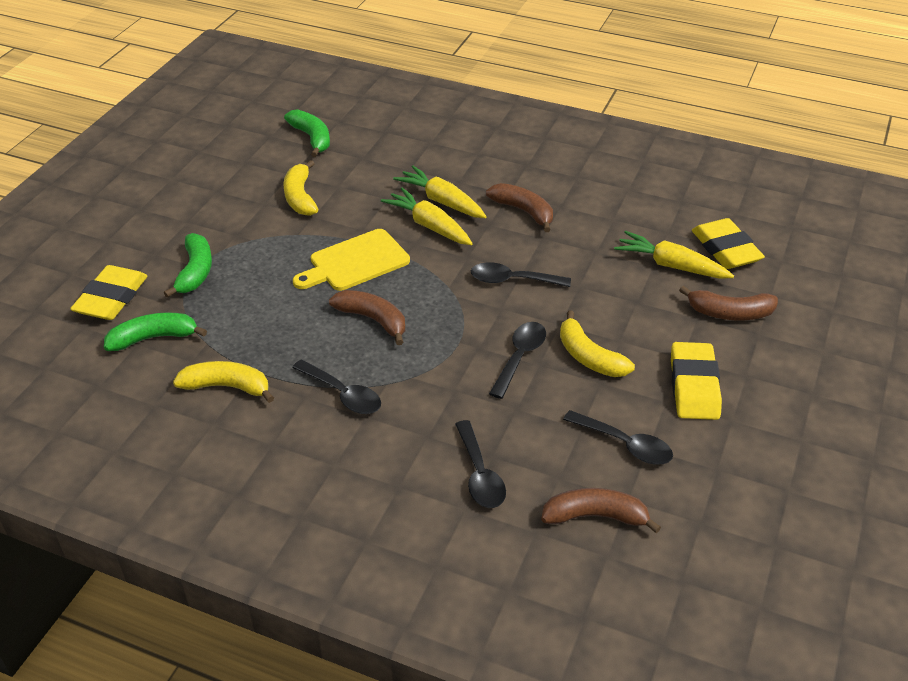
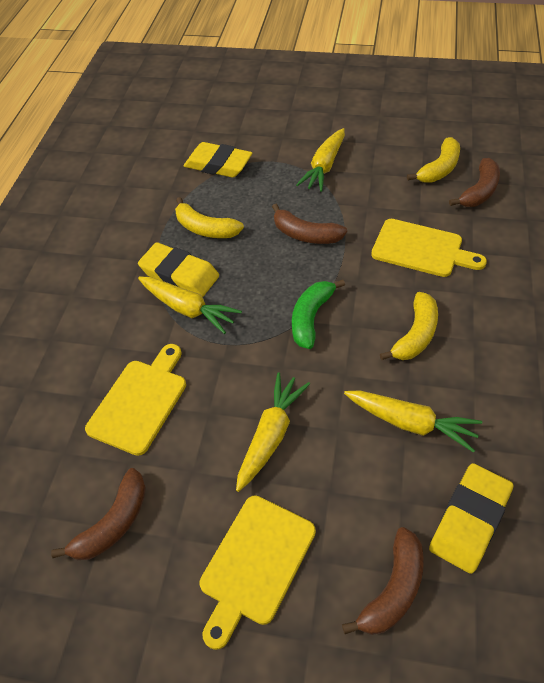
black spoon: [292,359,381,414] [455,420,506,508] [471,262,571,287] [489,322,546,399] [563,410,673,464] = 5 -> none = 0
green banana: [104,312,207,351] [164,233,212,298] [284,109,330,157] = 3 -> [292,280,345,349] = 1
yellow carrot: [381,188,473,245] [393,166,487,218] [614,231,734,279] = 3 -> [138,277,242,334] [236,372,310,492] [296,128,345,192] [344,390,482,453] = 4
yellow cutting board: [293,229,410,291] = 1 -> [85,344,186,456] [200,495,316,650] [371,219,487,277] = 3

